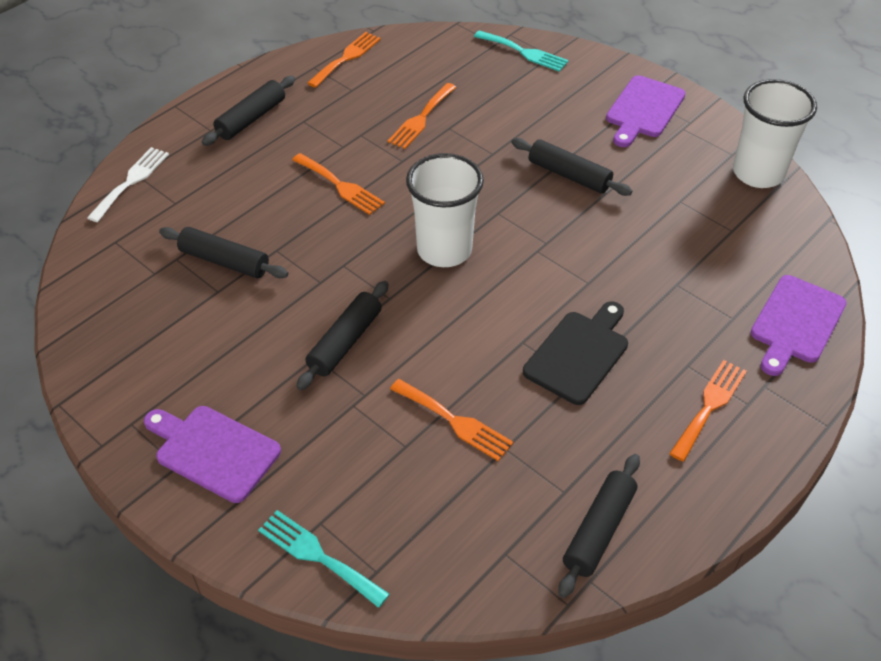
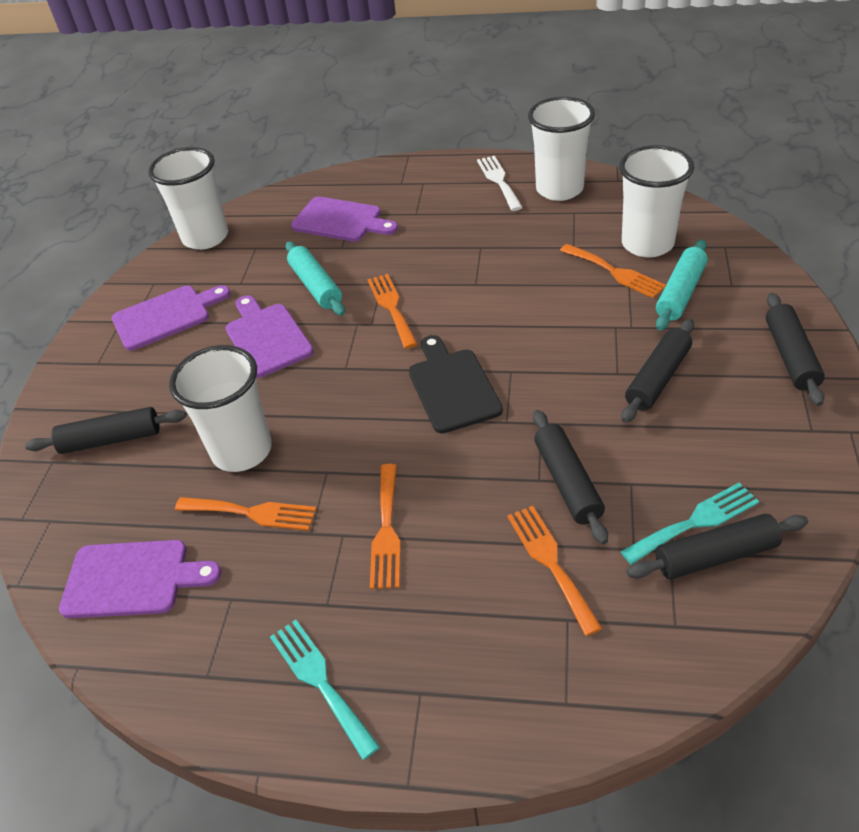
purple cutting board: [144,406,281,503] [606,75,686,147] [750,275,847,376] = 3 -> [59,540,221,618] [112,285,231,351] [226,295,314,378] [291,197,398,242] = 4
turquoise rolling pin: none = 0 -> [285,241,345,316] [656,240,708,331] = 2
white cup: [406,153,484,267] [733,79,817,188] = 2 -> [148,147,228,250] [169,345,272,472] [528,97,595,201] [619,145,694,258] = 4

